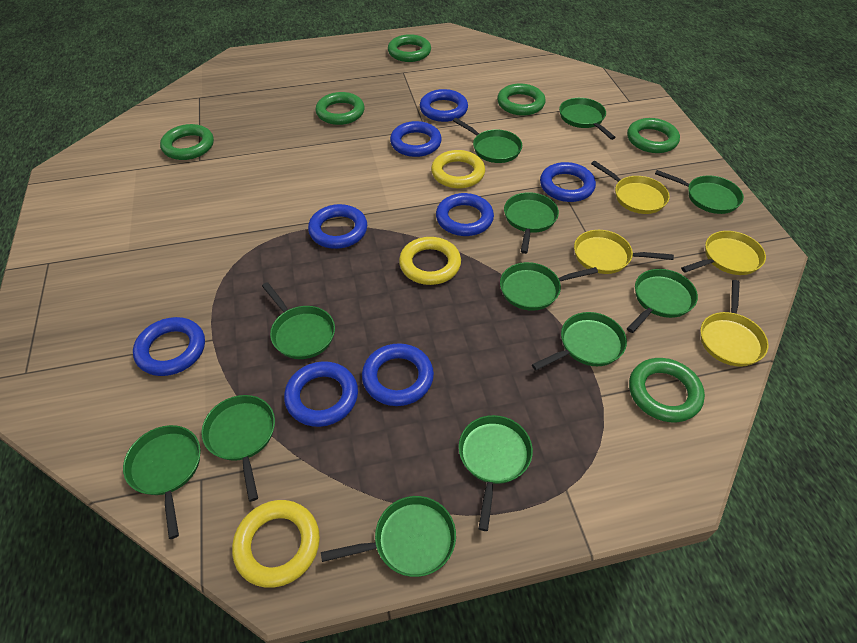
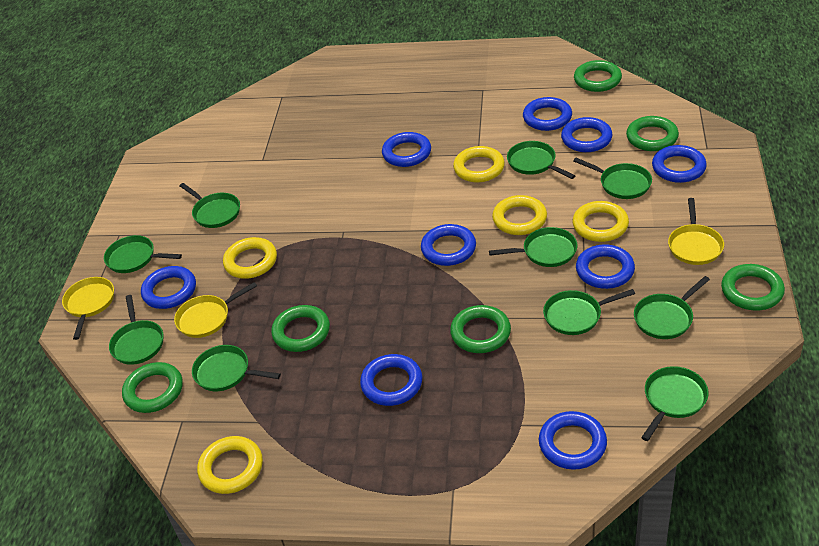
blue ring: [133,317,205,376] [284,361,358,427] [308,204,367,249] [362,343,434,406] [390,121,442,157] [420,89,468,122] [436,193,494,236] [540,162,596,202] = 8 -> [141,266,196,309] [360,354,423,406] [382,132,431,167] [421,224,476,266] [523,97,572,131] [539,411,607,470] [561,117,612,152] [576,244,635,289] [652,145,707,183] = 9
green pan: [123,425,201,539] [201,395,275,502] [262,282,335,359] [321,496,456,577] [453,118,522,163] [459,415,533,531] [500,262,598,311] [504,192,559,254] [532,312,627,370] [559,98,616,140] [627,269,698,333] [655,170,744,214] = 12 -> [104,235,182,273] [109,295,164,365] [179,183,240,228] [192,345,281,391] [489,227,577,267] [507,141,575,179] [543,289,635,335] [574,158,652,199] [634,276,710,339] [641,366,709,441] = 10
yellow pan: [574,230,674,274] [591,161,670,214] [681,231,766,275] [700,280,769,367] = 4 -> [62,277,114,340] [174,282,257,338] [668,198,724,265] = 3
yellow ring: [232,500,320,587] [399,237,461,285] [431,150,485,189] = 3 -> [197,436,263,494] [223,237,277,279] [453,146,505,182] [492,195,547,235] [572,201,629,242] = 5

